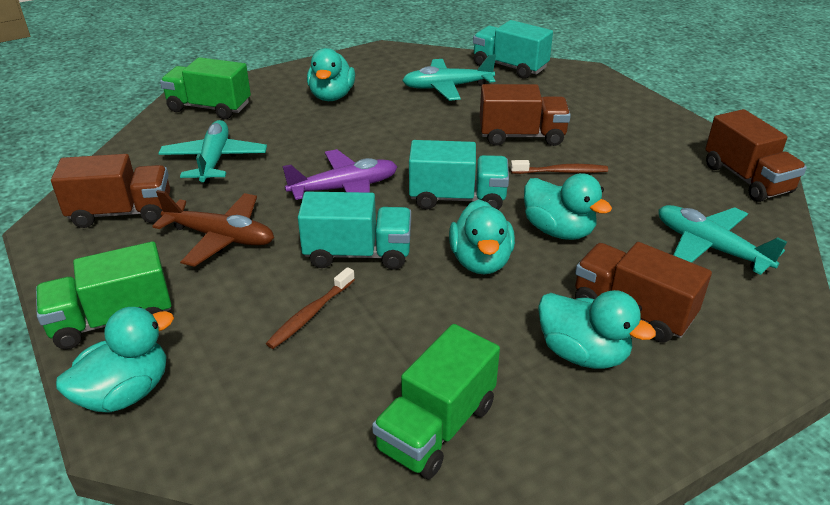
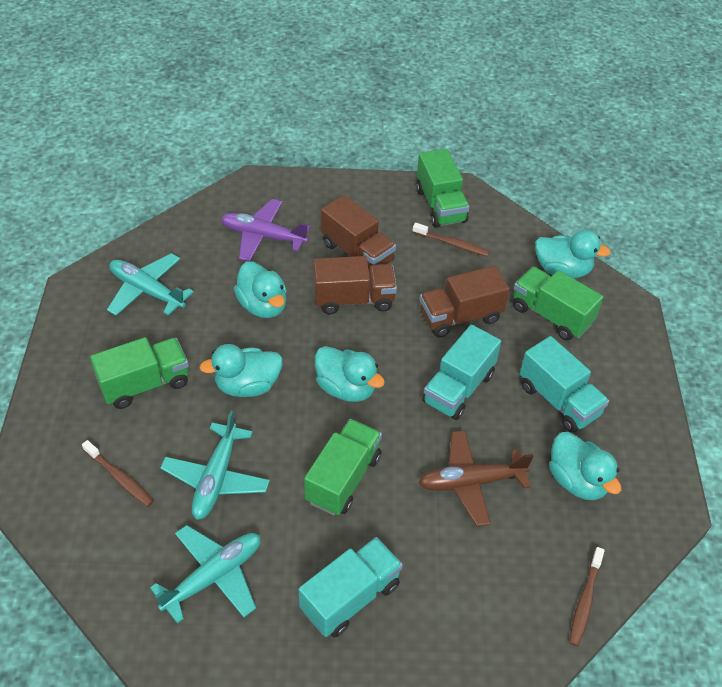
brown toothbrush: [266,267,355,349] [511,160,608,174] = 2 -> [82,440,154,507] [413,223,490,257] [569,547,605,646] = 3
brown truck: [51,154,170,228] [480,84,571,146] [575,242,712,343] [705,109,807,202] = 4 -> [313,256,397,314] [321,195,396,269] [420,266,510,337] = 3
green truck: [36,241,172,349] [160,57,251,119] [372,324,500,479] = 3 -> [90,337,189,409] [304,419,382,515] [416,149,469,228] [513,267,603,341] = 4

